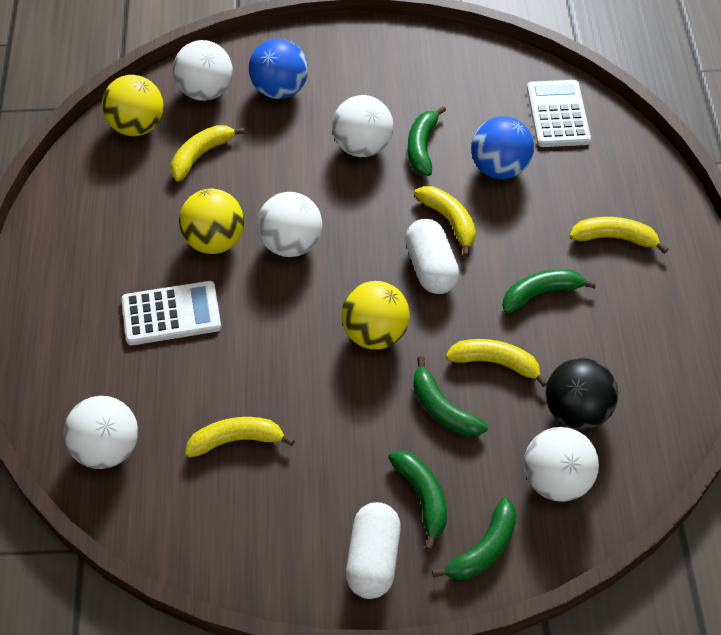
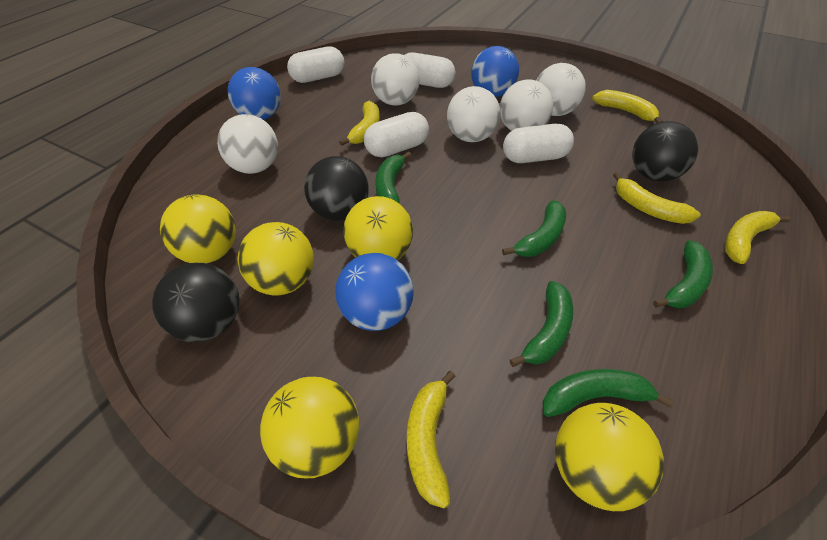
black ball: [546,358,618,430] = 1 -> [152,263,240,342] [304,156,369,221] [632,121,698,182] = 3
blue ball: [249,38,308,99] [471,116,534,179] = 2 -> [228,67,281,120] [336,253,414,331] [471,46,519,97] = 3
white calculator: [121,281,221,345] [527,80,591,147] = 2 -> none = 0
white capsule: [346,502,401,599] [405,219,459,294] = 2 -> [287,46,344,83] [364,112,429,157] [405,52,455,88] [503,124,574,163] = 4
yellow ball: [102,75,164,136] [179,189,245,254] [341,281,410,349] = 3 -> [160,194,236,263] [237,222,314,295] [260,377,359,478] [343,196,413,260] [555,403,664,511] = 5

